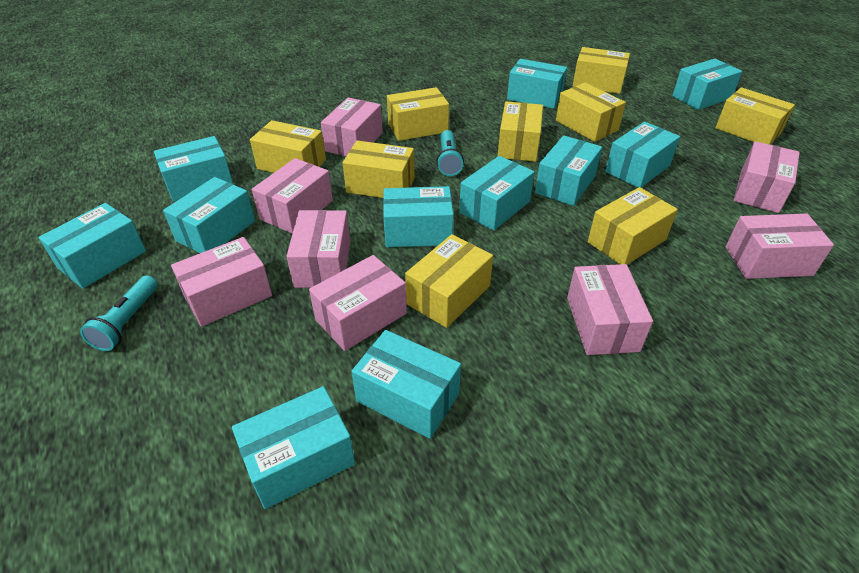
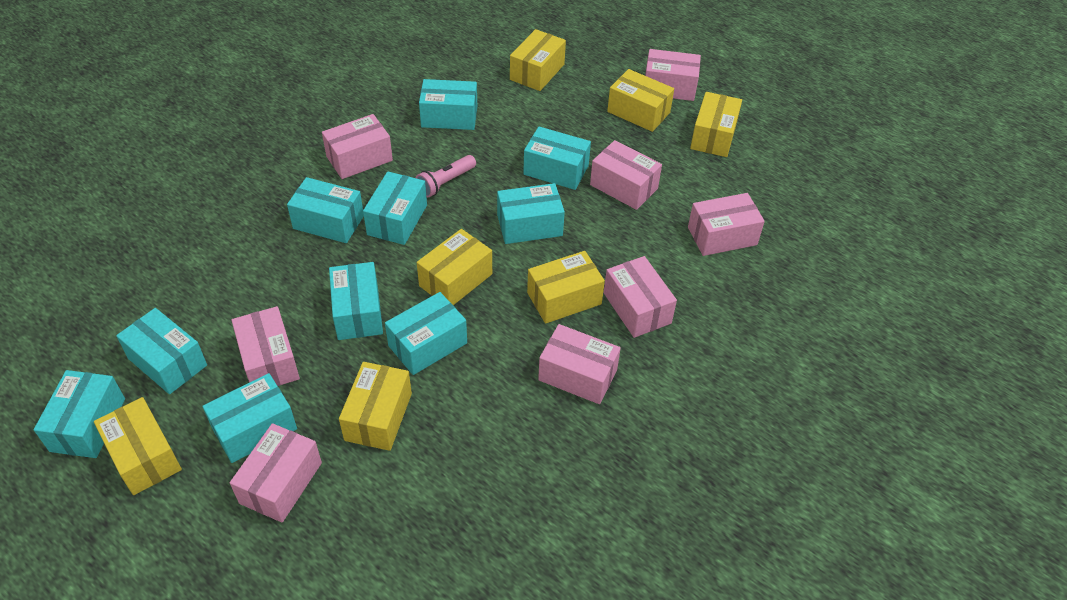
pink flashlight: none = 0 -> [416,155,476,198] = 1
turquoise box: [38,203,146,289] [154,136,233,202] [163,177,255,253] [232,386,355,509] [351,330,461,439] [383,186,454,247] [459,156,535,231] [507,59,567,109] [535,135,602,206] [605,122,680,187] [672,59,742,110] = 11 -> [34,370,125,458] [116,308,207,394] [202,373,297,463] [287,177,364,243] [329,262,383,340] [363,171,427,245] [385,292,467,375] [419,79,477,130] [497,183,565,244] [523,127,591,190] = 10
turquoise flashlight: [80,275,158,351] [436,130,464,176] = 2 -> none = 0
yellow box: [250,120,326,173] [343,141,415,198] [387,87,449,141] [405,234,493,328] [498,101,543,162] [556,83,626,142] [573,47,630,94] [588,187,678,264] [715,87,795,145] = 9 -> [94,397,182,495] [339,362,412,451] [417,229,492,305] [510,29,566,91] [527,251,605,324] [607,69,674,132] [690,92,742,157] = 7

